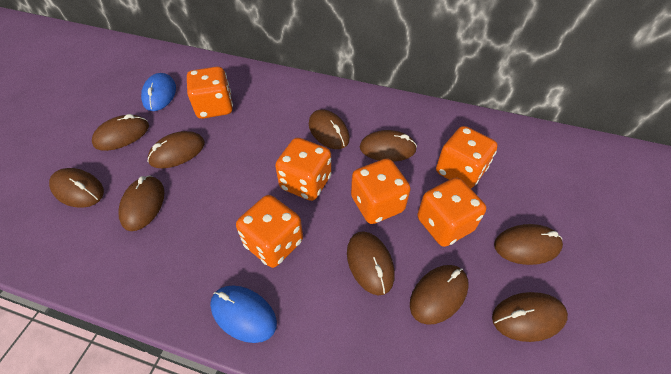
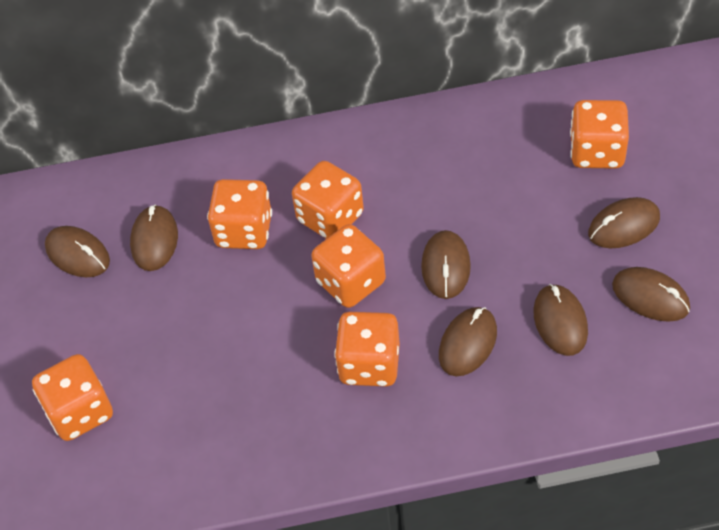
blue mouse: [141,73,176,111] [210,285,277,343] = 2 -> none = 0
brown mouse: [49,168,104,208] [92,114,149,151] [118,176,164,231] [148,131,205,168] [309,110,350,149] [347,231,395,295] [360,130,417,162] [410,265,469,325] [492,292,568,342] [494,224,563,265] = 10 -> [45,226,110,277] [130,205,178,271] [421,230,471,299] [439,307,497,376] [533,284,588,356] [588,197,660,248] [612,267,690,322] = 7

